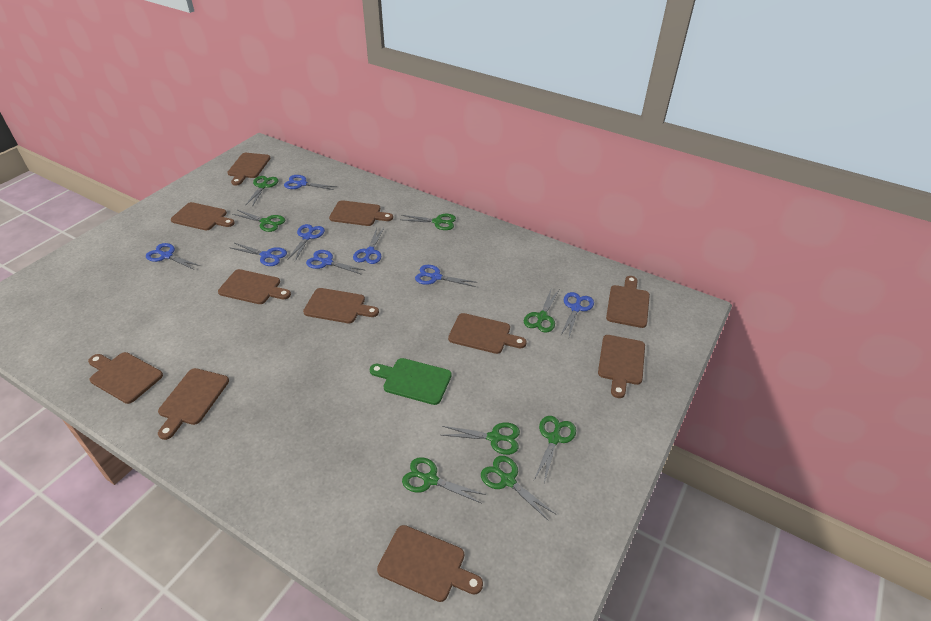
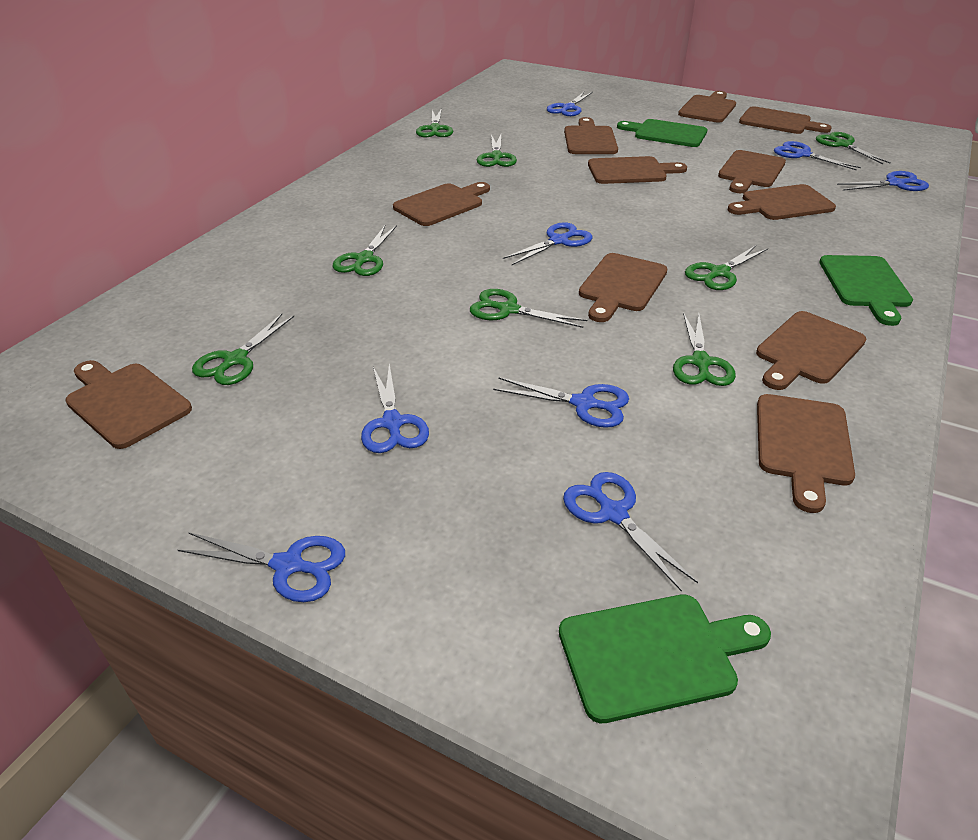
green cutting board: [370,358,452,405] = 1 -> [559,594,771,723] [617,119,707,147] [819,255,913,326] = 3

